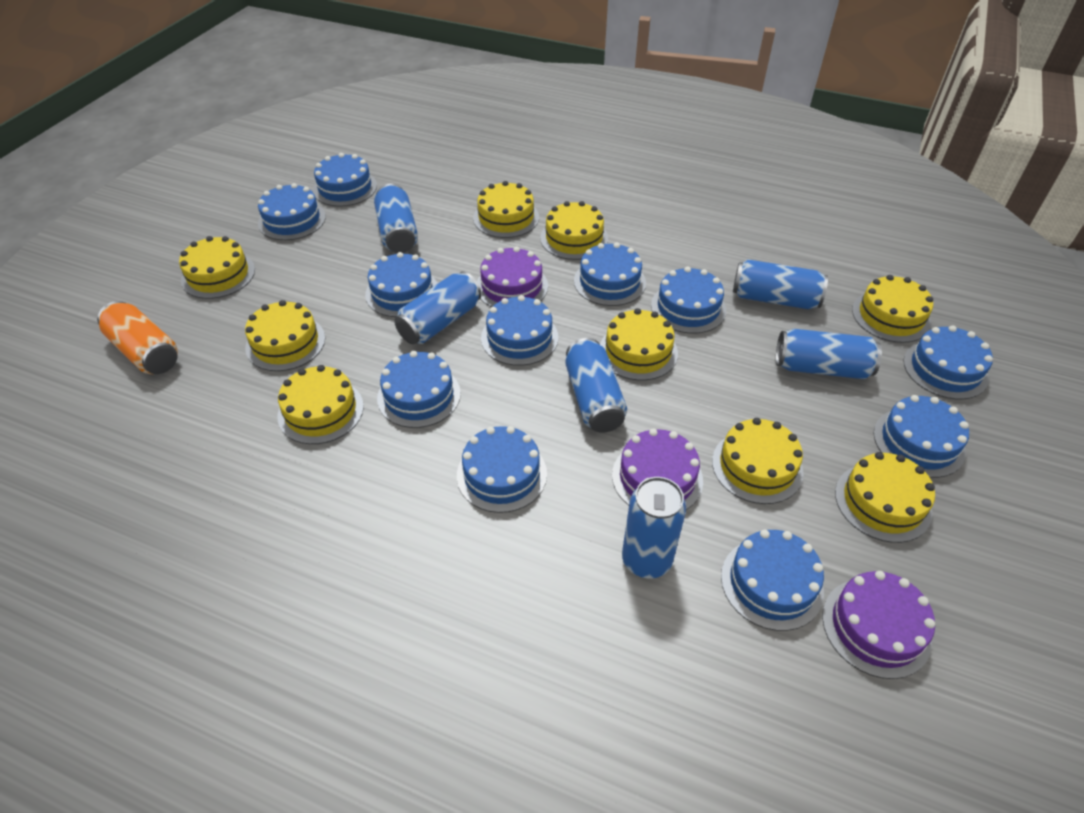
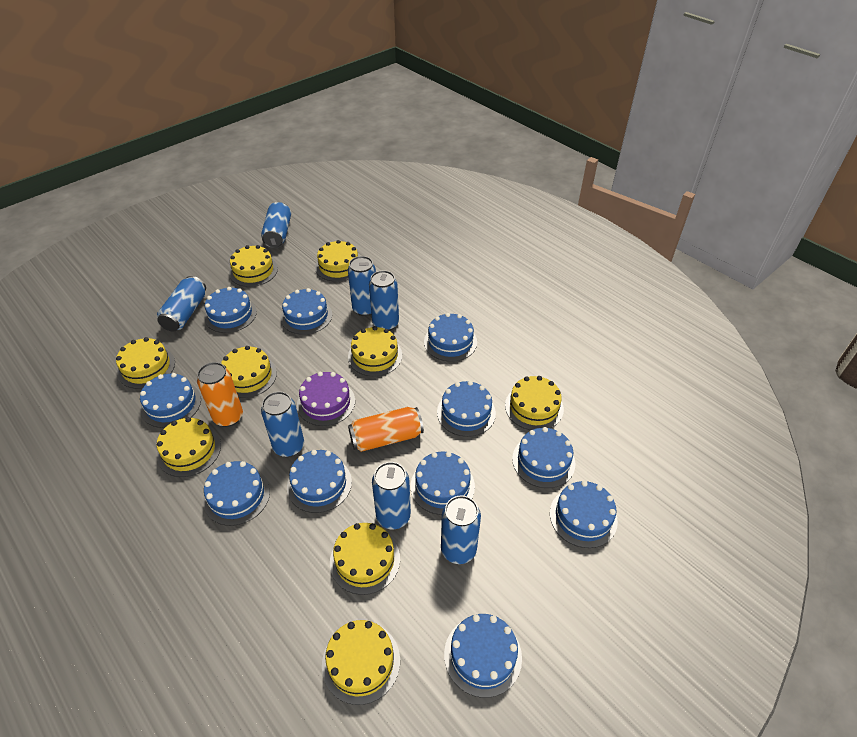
blue can: [374,184,418,253] [394,271,482,344] [565,338,627,433] [622,477,686,578] [733,259,828,309] [776,329,882,379] = 6 -> [157,276,206,332] [261,202,291,249] [261,391,304,457] [348,256,376,316] [369,270,399,331] [372,462,411,529] [441,495,481,564] = 7
orange can: [97,301,178,374] = 1 -> [197,362,243,427] [348,407,424,452] = 2
purple cake: [477,246,548,307] [612,428,703,510] [822,571,935,679] = 3 -> [297,372,355,426] = 1

